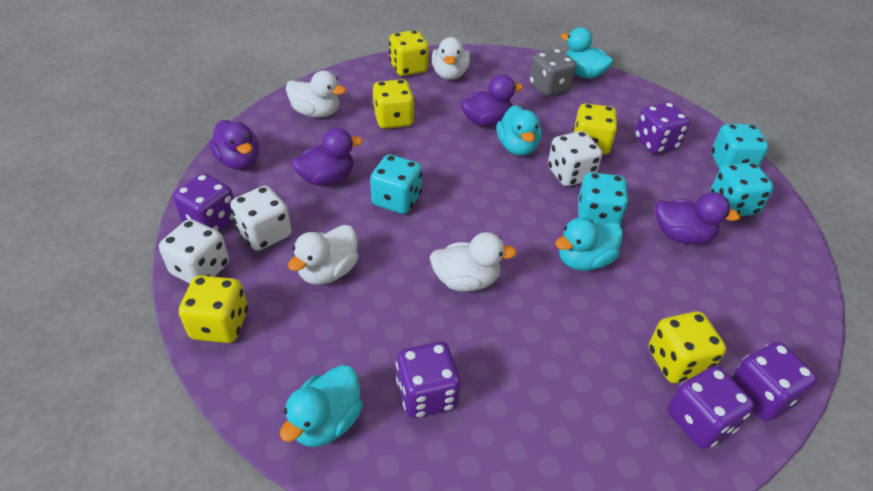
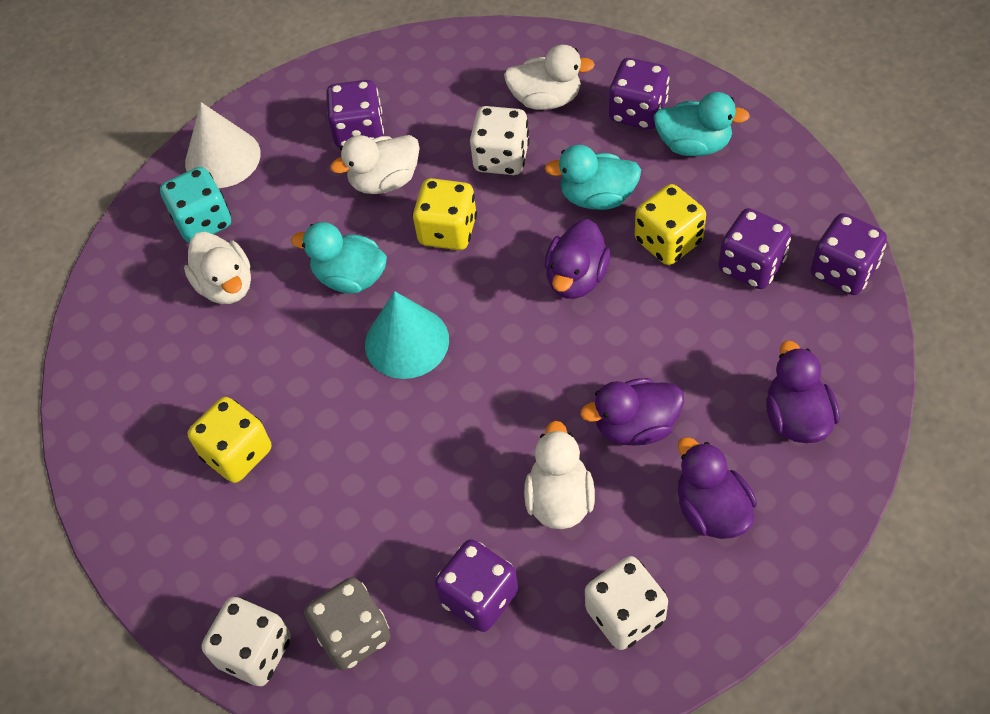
turquoise cone: none = 0 -> [365,291,449,379] = 1
turquoise dice: [370,155,422,214] [578,172,629,225] [710,162,774,216] [711,124,769,169] = 4 -> [160,167,231,243] = 1
turquoise duck: [280,365,363,447] [497,105,541,156] [555,218,623,271] [561,27,613,79] = 4 -> [291,222,387,294] [545,145,641,210] [654,92,750,156] = 3
white cone: none = 0 -> [185,102,261,188] = 1
yellow dice: [179,275,248,343] [373,79,415,129] [389,30,429,76] [573,103,618,155] [649,311,726,383] = 5 -> [188,397,271,483] [412,178,477,250] [635,184,706,265] = 3

